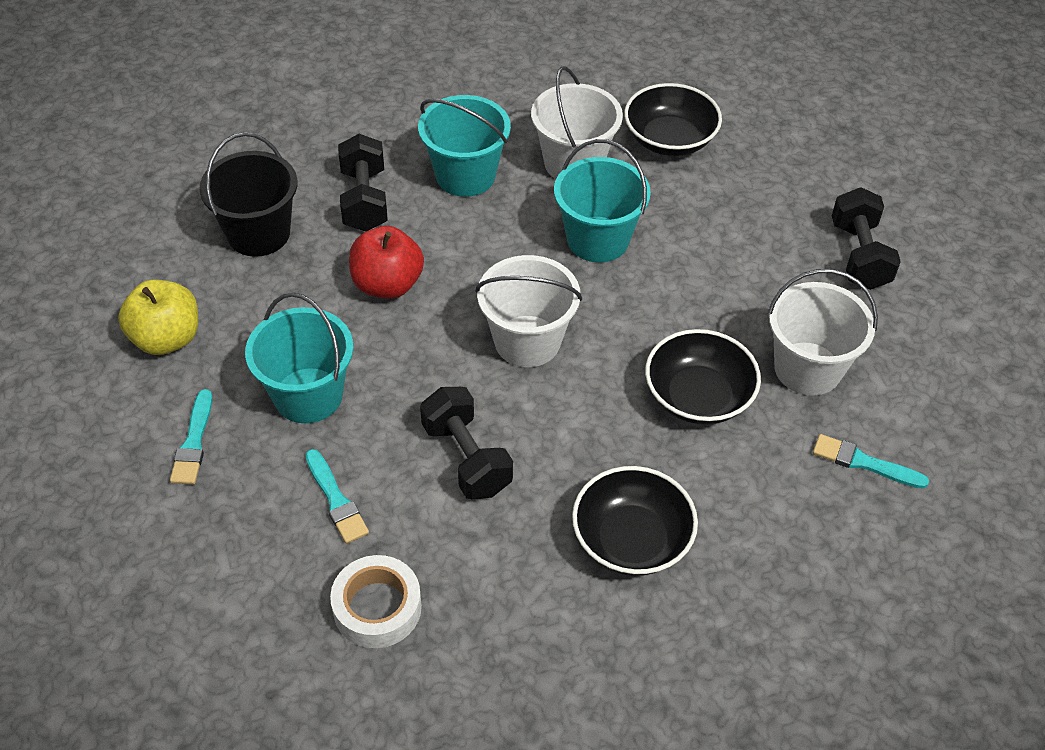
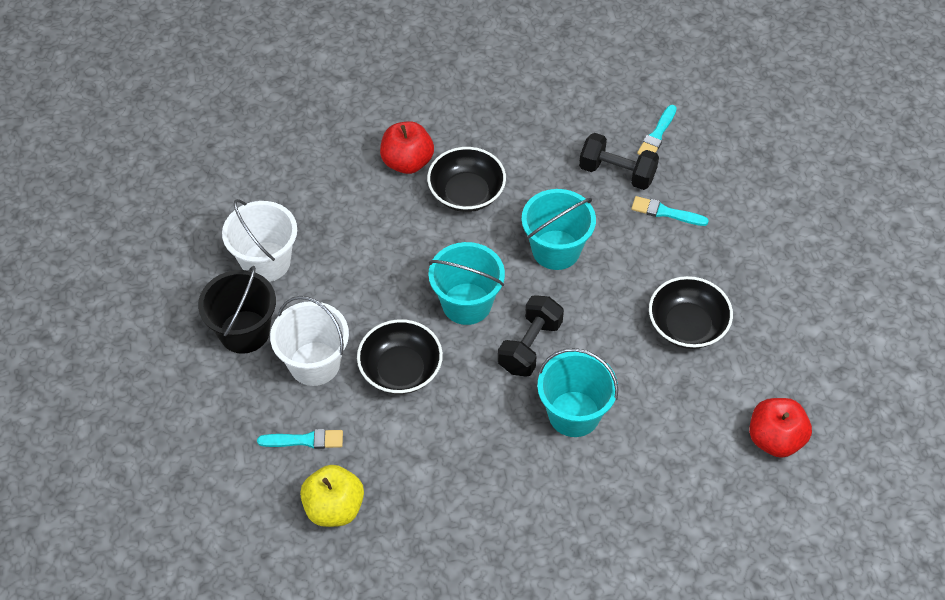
black dumbbell: [338,134,388,231] [420,387,513,499] [832,187,901,290] = 3 -> [498,295,564,377] [579,133,659,190] = 2
red apple: [349,226,424,299] = 1 -> [380,121,434,174] [749,398,812,458] = 2
white bucket: [475,255,582,367] [531,66,623,179] [767,269,878,396] = 3 -> [222,199,297,282] [270,296,349,386] = 2
white tape: [330,555,422,648] = 1 -> none = 0

